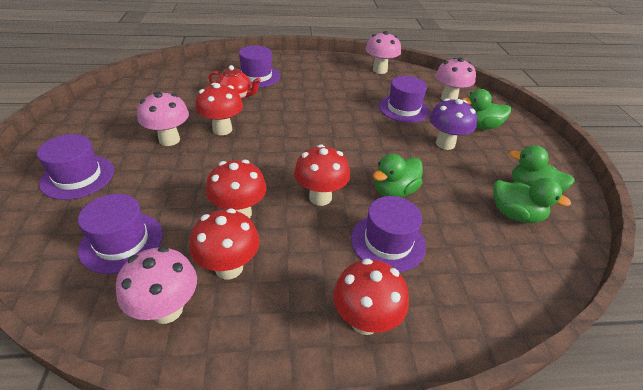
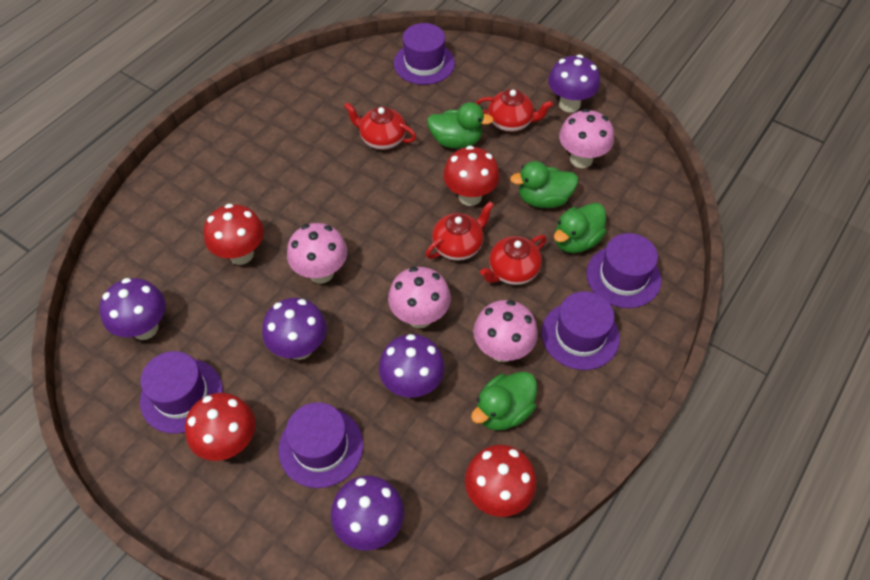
purple mushroom: [429,98,477,150] = 1 -> [100,278,166,340] [262,298,327,360] [331,476,404,551] [379,334,445,398] [548,55,600,112] = 5
red mushroom: [190,208,260,279] [195,83,243,135] [206,160,267,218] [294,144,350,206] [333,258,409,335] = 5 -> [185,393,255,461] [204,204,264,265] [443,146,500,206] [465,445,537,517] = 4
red teapot: [208,65,261,100] = 1 -> [344,102,416,150] [426,201,494,261] [476,89,553,132] [480,235,547,285] = 4

